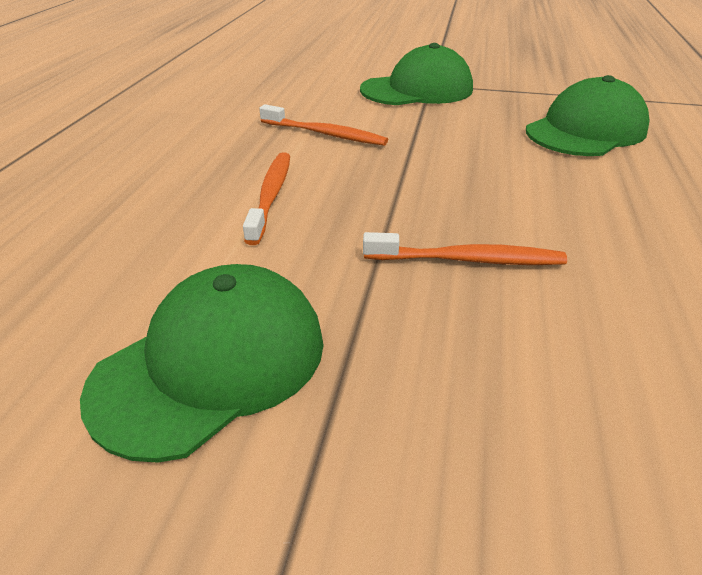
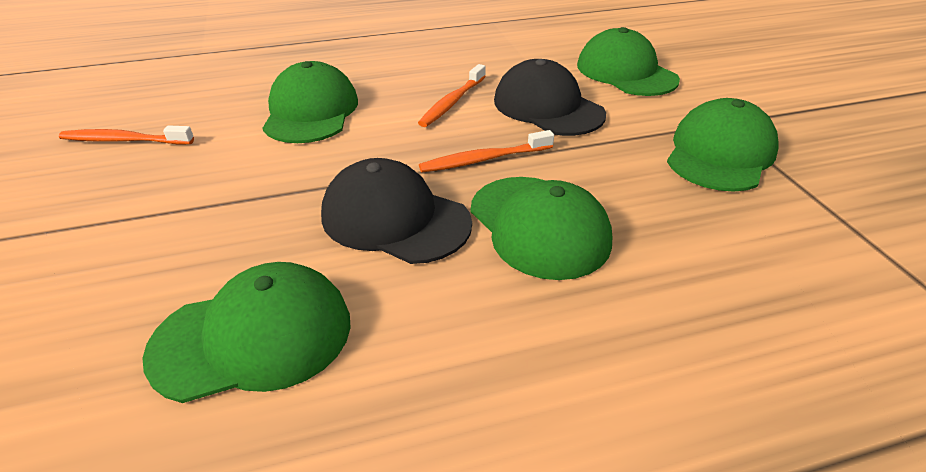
black cap: none = 0 -> [321,158,472,264] [494,59,606,136] = 2
green cap: [80,264,324,463] [360,43,473,105] [526,75,650,156] = 3 -> [142,262,351,403] [262,61,358,143] [470,177,612,280] [577,27,680,96] [667,98,779,192] = 5

